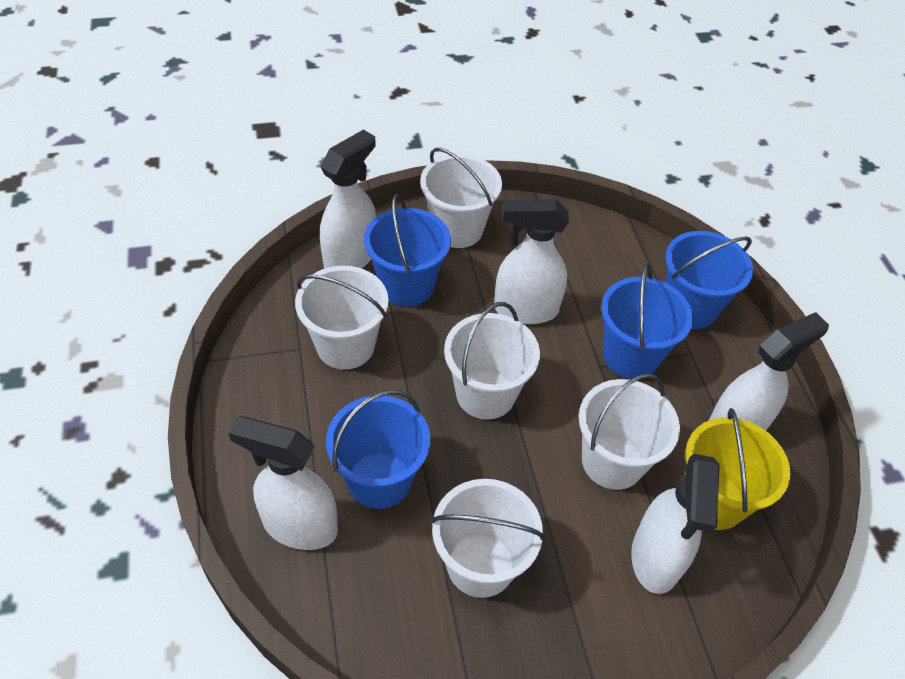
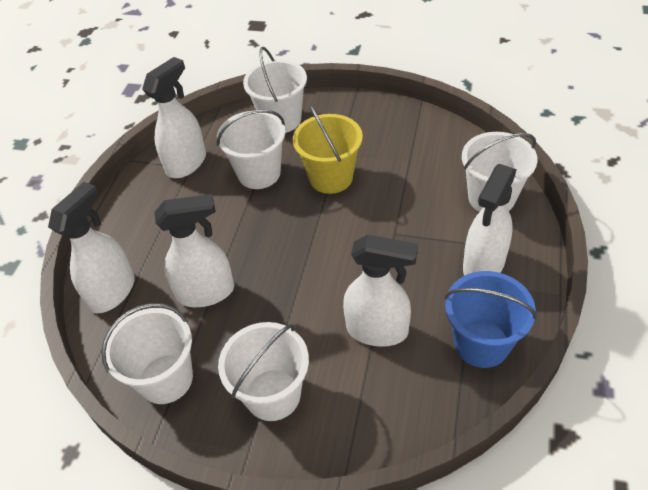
blue bucket: [326,390,430,509] [364,194,451,307] [601,264,693,379] [665,231,753,329] = 4 -> [445,271,537,368] = 1

